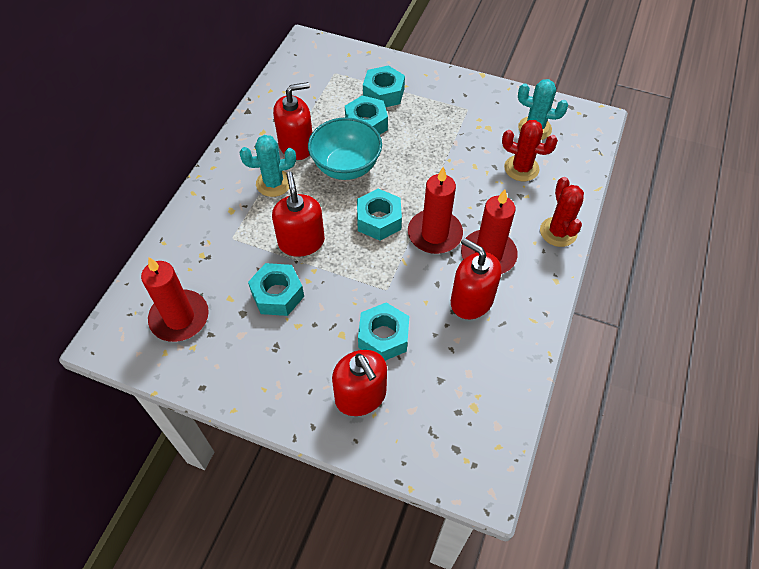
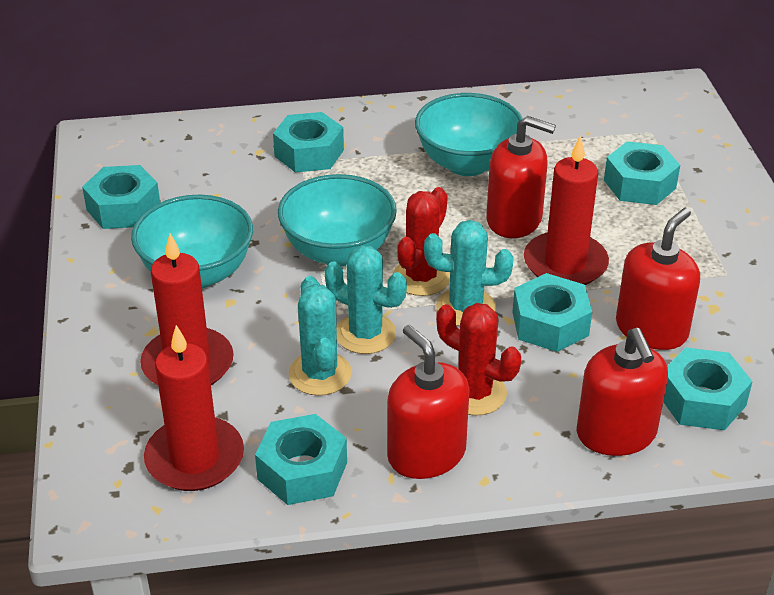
turquoise bowl: [308,117,382,180] = 1 -> [131,195,253,288] [278,174,397,266] [415,93,523,176] = 3
turquoise cactus: [240,135,296,197] [518,79,568,140] = 2 -> [289,276,352,396] [324,245,407,354] [424,220,513,326] = 3
turquoise nut: [248,263,304,316] [345,95,388,135] [357,189,402,241] [358,302,409,361] [363,65,405,107] = 5 -> [82,165,160,229] [255,414,347,505] [273,112,344,172] [513,273,592,352] [604,141,680,205] [663,347,753,430] = 6

